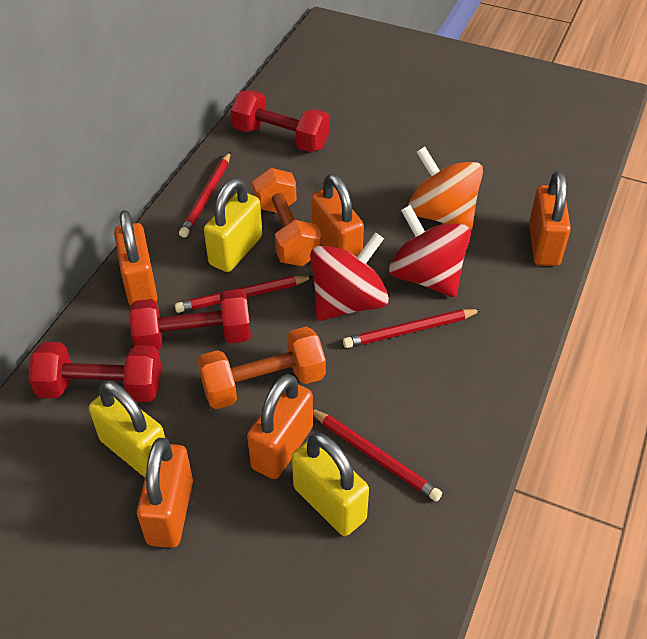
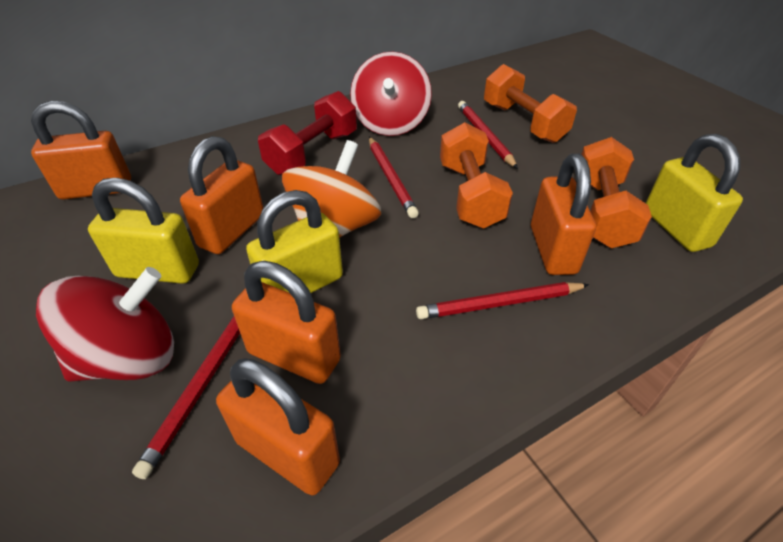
orange dumbbell: [197,327,326,409] [252,168,321,266] = 2 -> [440,122,513,229] [484,64,577,143] [581,137,652,248] = 3
red dumbbell: [29,342,161,402] [129,289,251,351] [231,90,330,152] = 3 -> [258,91,357,175] = 1

